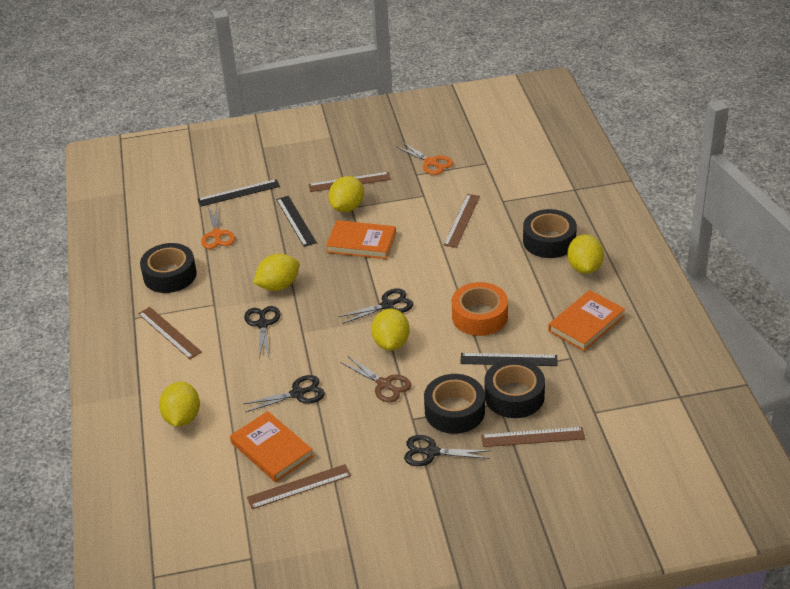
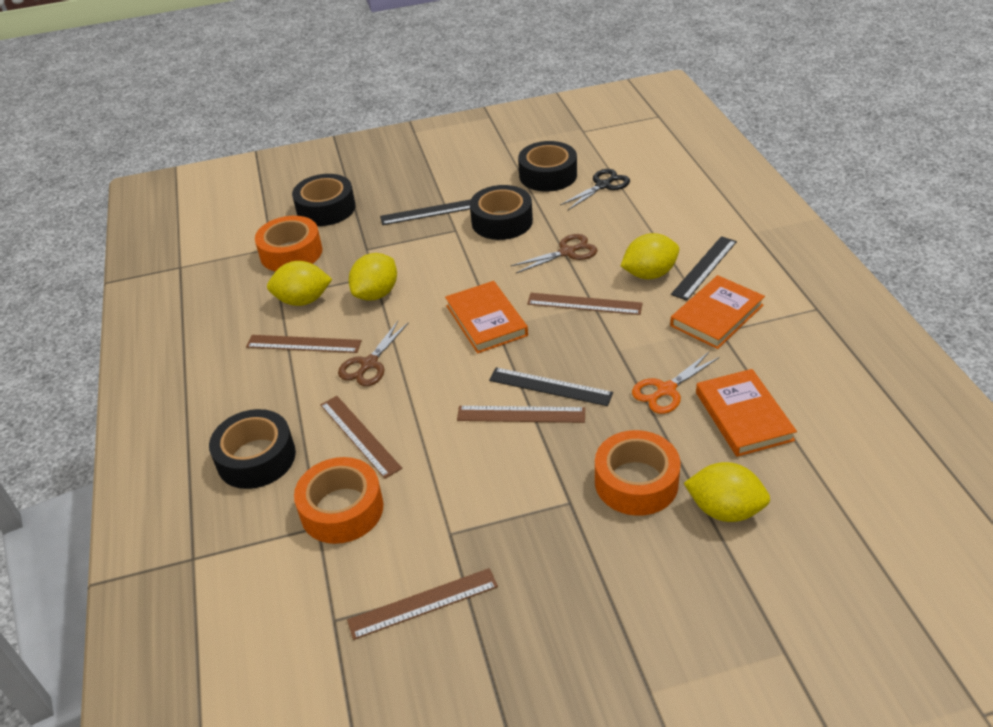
black scissors: [244,306,280,359] [244,375,325,412] [338,288,413,324] [404,435,491,466] = 4 -> [560,169,630,210] = 1
brown scissors: [340,356,411,403] = 1 -> [338,321,409,386] [511,234,598,273] = 2
orange scissors: [201,205,235,249] [396,142,453,175] = 2 -> [632,352,720,414] = 1
orange tape: [452,282,508,336] = 1 -> [255,216,322,272] [294,457,383,544] [595,430,681,516] = 3
yellow lemon: [159,382,200,427] [253,254,300,291] [328,176,364,212] [371,309,410,351] [567,234,604,274] = 5 -> [267,261,332,306] [349,253,397,301] [621,233,679,279] [684,462,770,522] = 4

